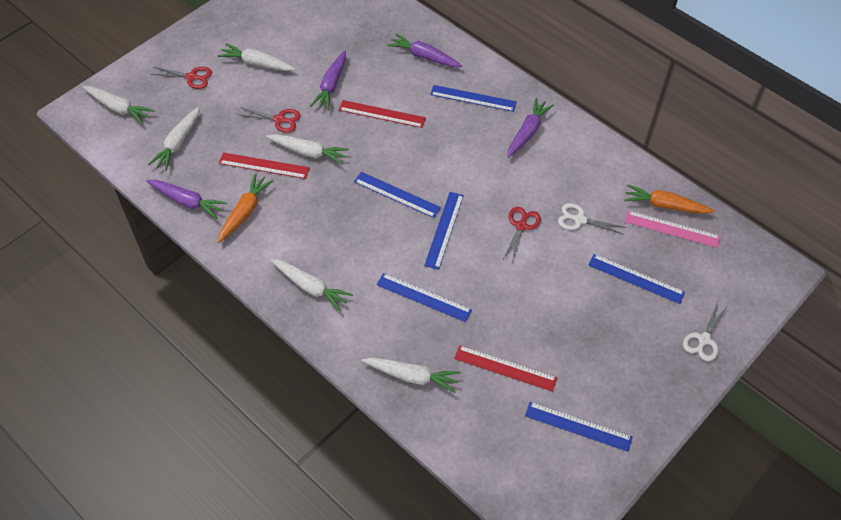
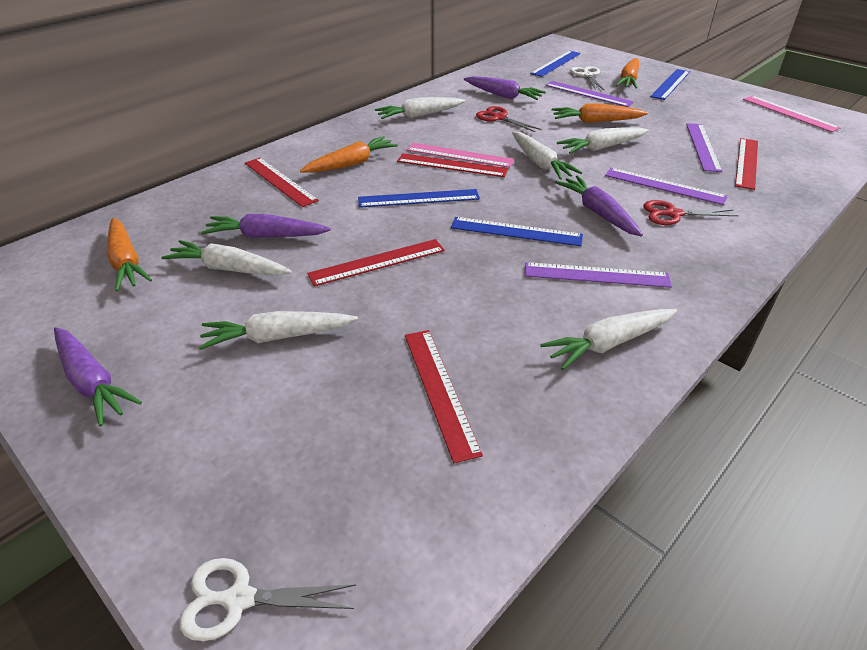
blue ruler: [354,172,441,218] [376,273,472,322] [424,192,464,270] [430,85,517,112] [525,402,633,452] [588,254,685,304] = 6 -> [358,189,480,208] [451,217,583,246] [530,51,581,77] [650,69,690,100] = 4
orange carrot: [218,173,273,243] [624,184,714,214] = 2 -> [107,218,152,291] [300,136,398,173] [552,103,648,123] [616,58,639,89] = 4
pink ruler: [625,211,721,248] = 1 -> [407,143,514,168] [743,96,841,132] = 2
purple ruler: none = 0 -> [525,262,672,288] [545,81,634,107] [605,168,728,205] [686,123,722,172] = 4
red ruler: [219,152,310,179] [339,100,426,128] [454,345,557,392] = 3 -> [245,158,319,207] [307,239,445,286] [397,153,508,177] [405,330,483,463] [735,138,758,190] = 5
red scissors: [152,67,212,89] [237,107,300,133] [503,207,541,263] = 3 -> [476,106,542,132] [643,200,739,225] = 2

